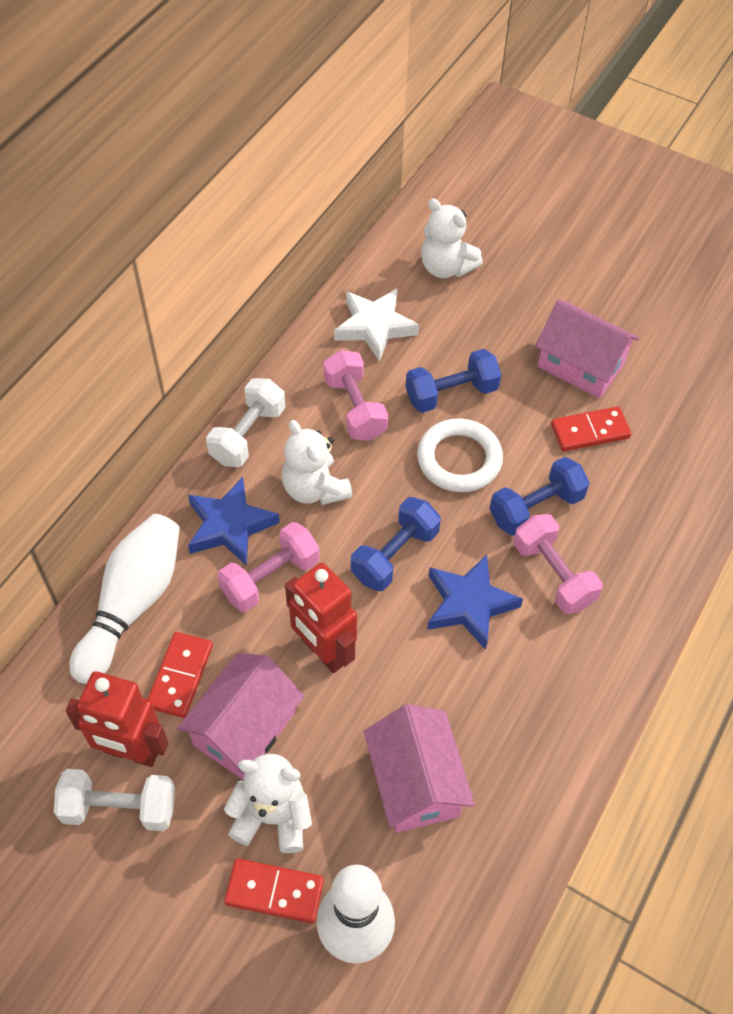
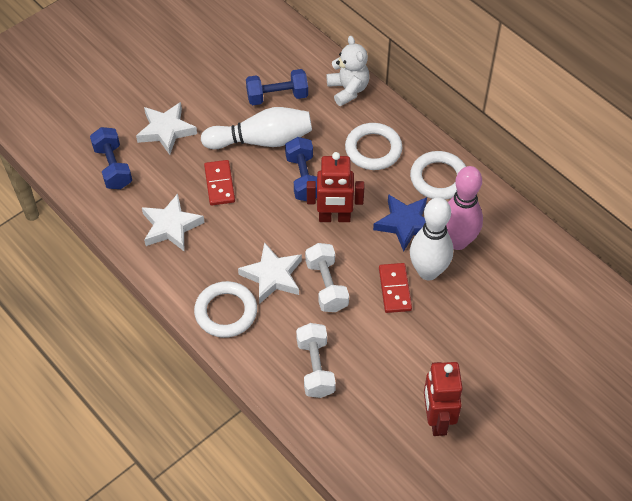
blue star: [188,477,280,566] [427,554,523,650] = 2 -> [373,194,427,252] = 1
pink bowling pin: none = 0 -> [446,166,483,250] = 1
pink dumbbell: [217,522,320,612] [323,350,388,441] [514,514,603,614] = 3 -> none = 0
pink house: [177,653,304,780] [364,704,475,833] [535,300,639,398] = 3 -> none = 0
red domino: [148,632,213,718] [224,858,324,924] [551,406,631,452] = 3 -> [204,160,235,206] [379,263,412,313] = 2
white ring: [417,418,503,492] = 1 -> [194,281,257,338] [345,123,402,170] [410,151,466,200] = 3
white star: [334,289,419,362] = 1 -> [136,102,197,155] [142,194,205,251] [238,242,302,304] = 3
white teddy bear: [224,754,312,853] [282,420,352,505] [421,198,483,278] = 3 -> [327,36,370,106] = 1

